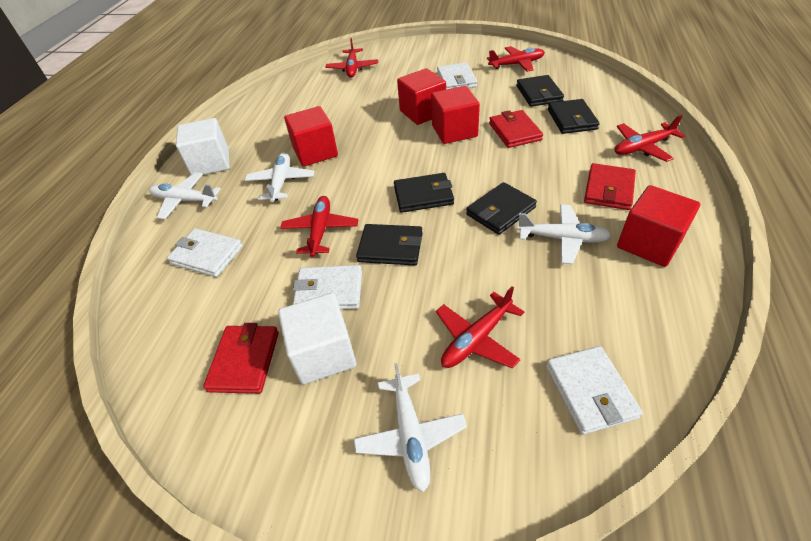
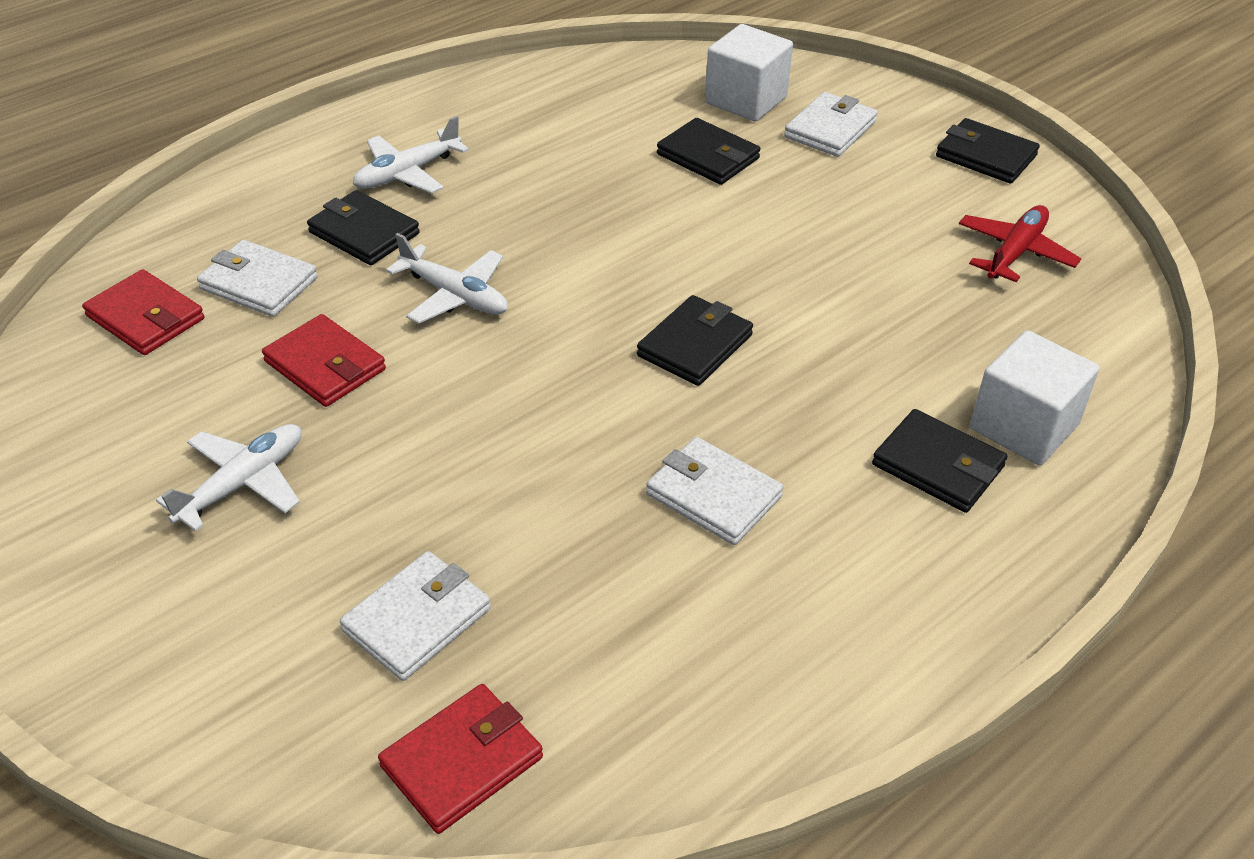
red cube: [284,106,338,167] [397,68,446,125] [431,86,480,144] [617,185,700,267] = 4 -> none = 0
red plane: [280,196,358,257] [326,38,378,78] [436,286,524,369] [487,46,545,72] [615,115,685,162] = 5 -> [959,205,1081,282] = 1
white plane: [149,172,221,219] [245,152,315,202] [354,363,467,492] [517,204,612,264] = 4 -> [156,424,301,532] [353,116,469,194] [386,233,508,324] = 3

